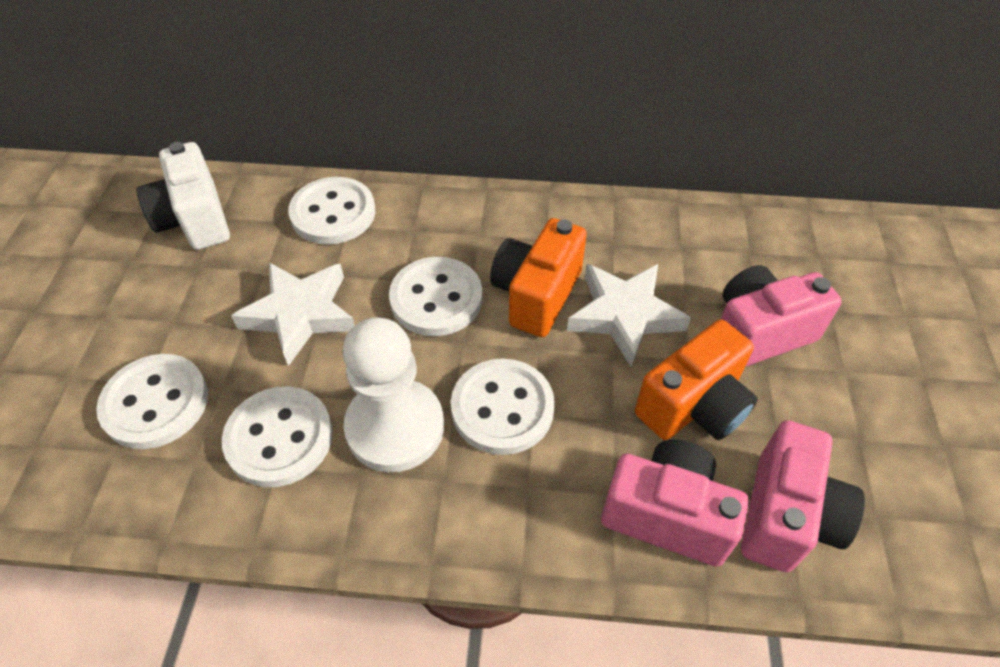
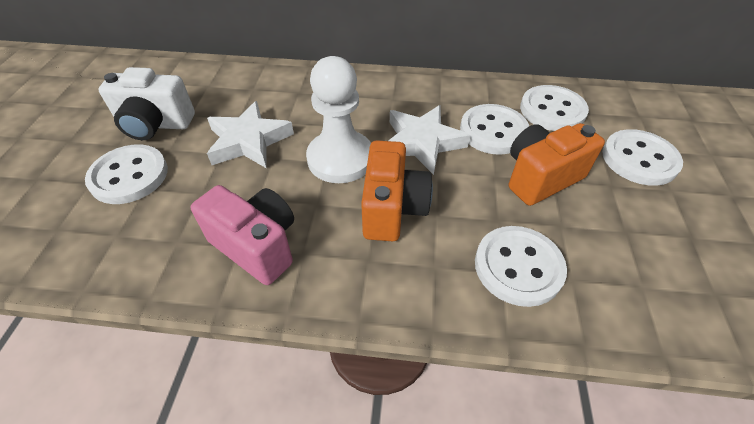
pink camera: [601,439,749,566] [721,265,842,367] [741,420,865,572] = 3 -> [191,185,294,285] = 1

